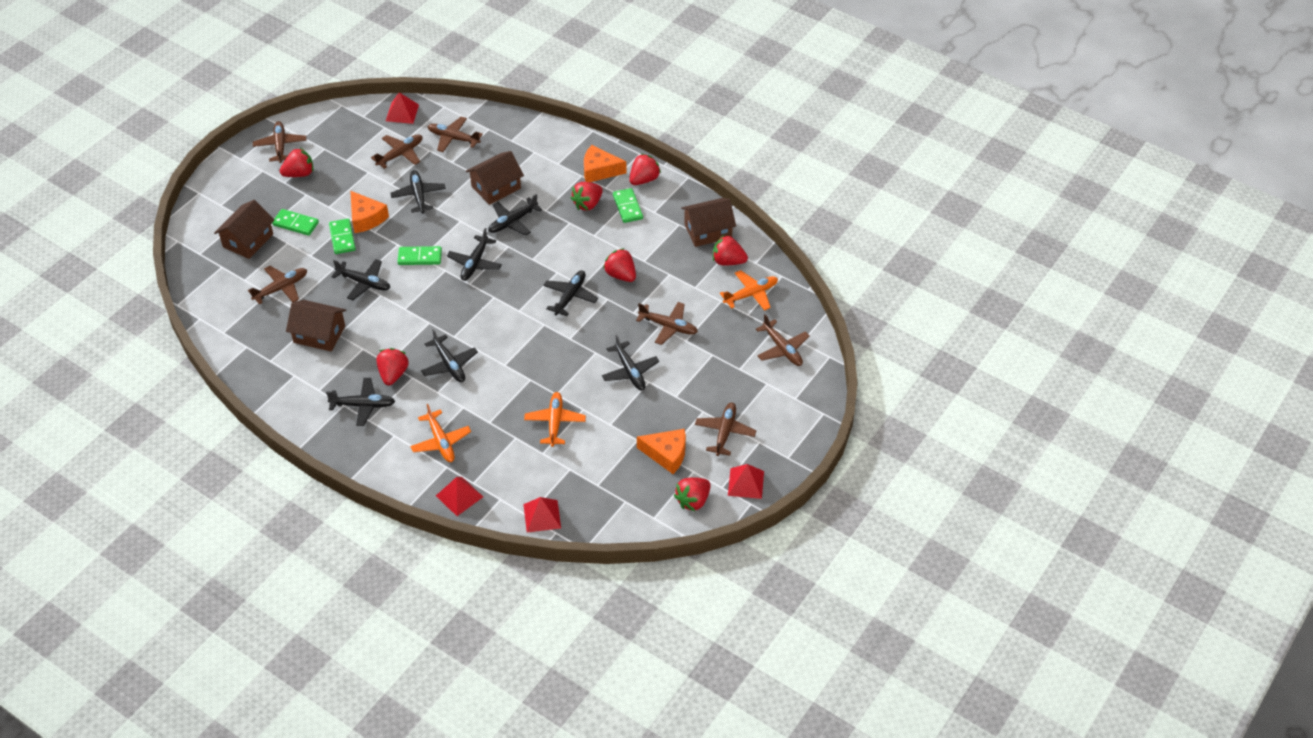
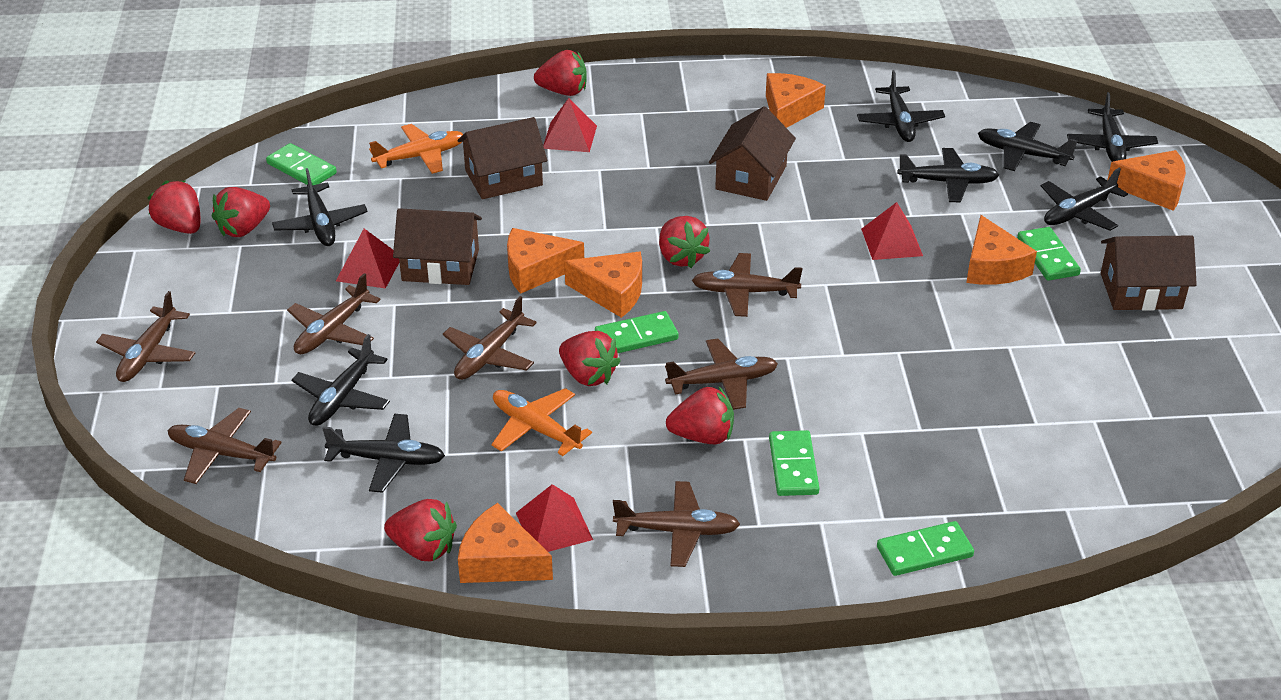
green domino: [272,209,319,236] [329,219,356,254] [398,246,442,265] [613,188,643,223] = 4 -> [266,143,337,185] [595,311,678,353] [769,430,819,496] [877,521,974,576] [1017,227,1081,281] = 5
orange cheese: [350,191,389,233] [584,145,627,182] [637,429,686,474] = 3 -> [458,503,553,583] [507,228,584,294] [564,252,642,318] [766,73,826,128] [966,215,1037,285] [1107,150,1186,211] = 6
orange plane: [410,404,471,462] [524,392,586,447] [720,270,778,311] = 3 -> [369,124,463,174] [491,388,592,456] = 2

